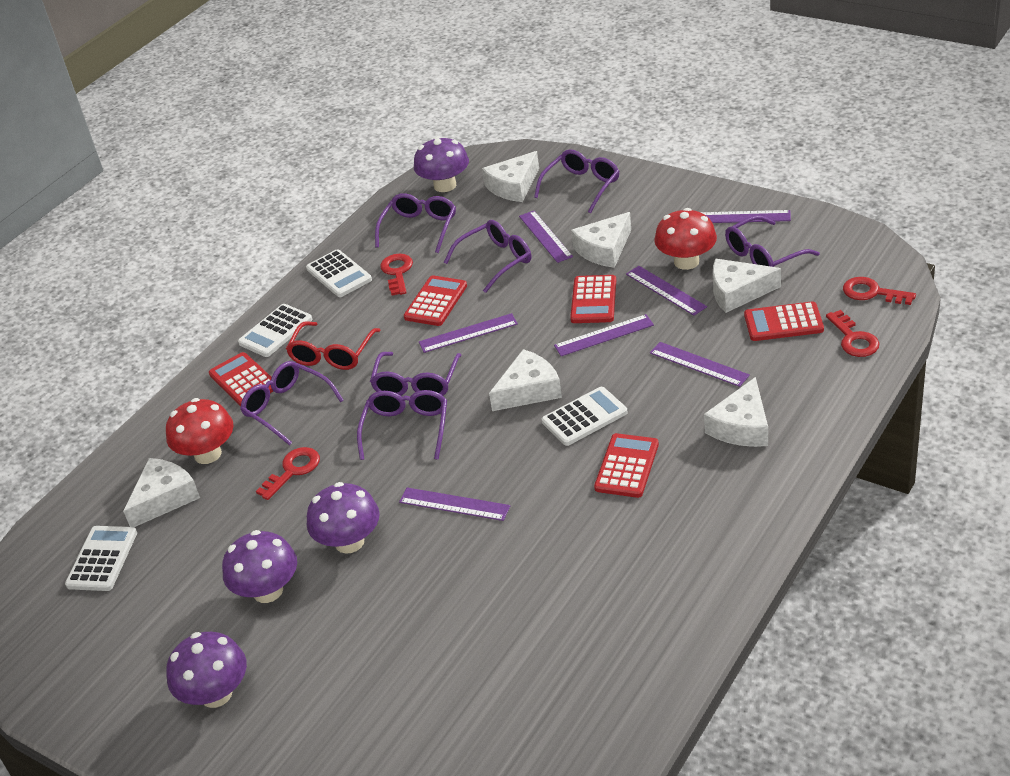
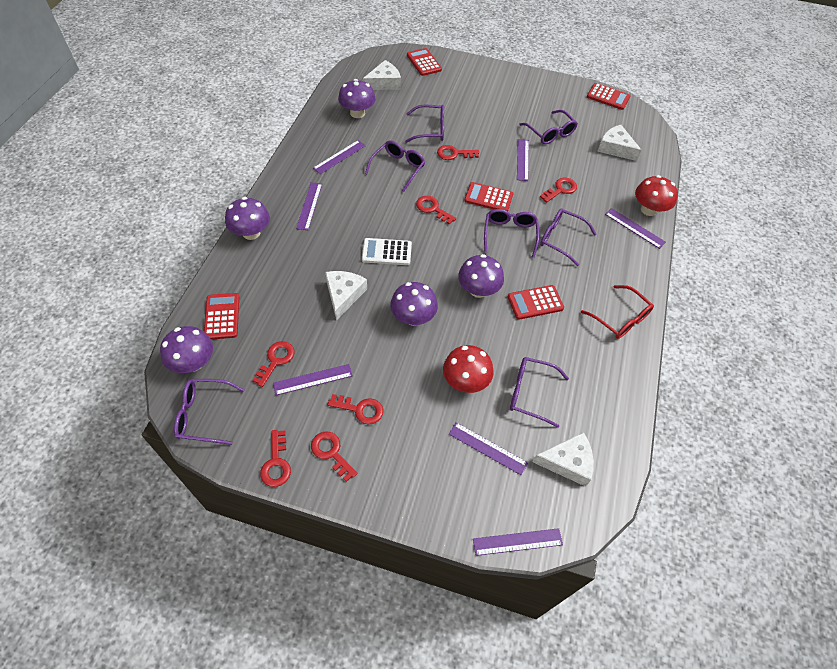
purple mushroom: [166,632,247,708] [222,530,297,603] [307,482,380,554] [414,136,469,192] = 4 -> [160,326,213,373] [225,197,270,240] [338,79,376,118] [390,282,438,326] [458,254,504,298] = 5
red key: [256,447,320,500] [380,254,413,296] [826,310,880,357] [843,277,916,305] = 4 -> [252,341,295,387] [260,430,291,487] [311,431,357,482] [327,394,384,424] [416,196,456,225] [437,145,479,160] [540,178,577,203] = 7
white calculator: [65,526,137,591] [238,304,312,357] [306,249,372,297] [542,387,628,446] = 4 -> [362,238,412,265] = 1
white cheese: [123,458,200,527] [482,151,539,202] [489,349,562,411] [571,212,631,268] [704,377,768,447] [713,259,781,313] = 6 -> [325,271,367,320] [363,60,401,90] [533,432,594,487] [597,125,641,161] = 4

